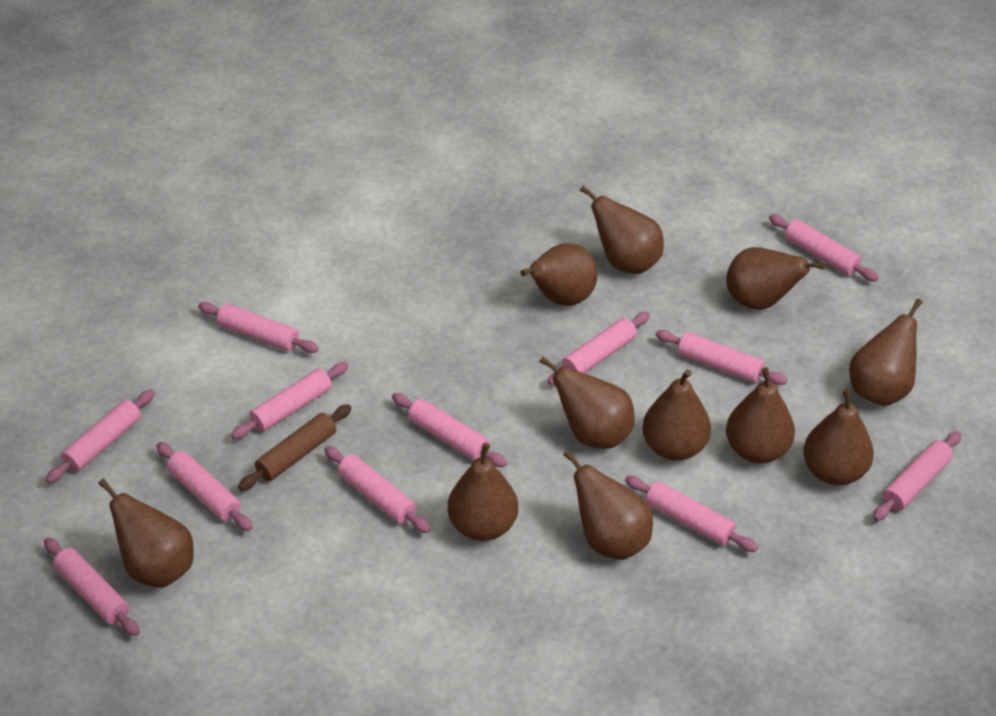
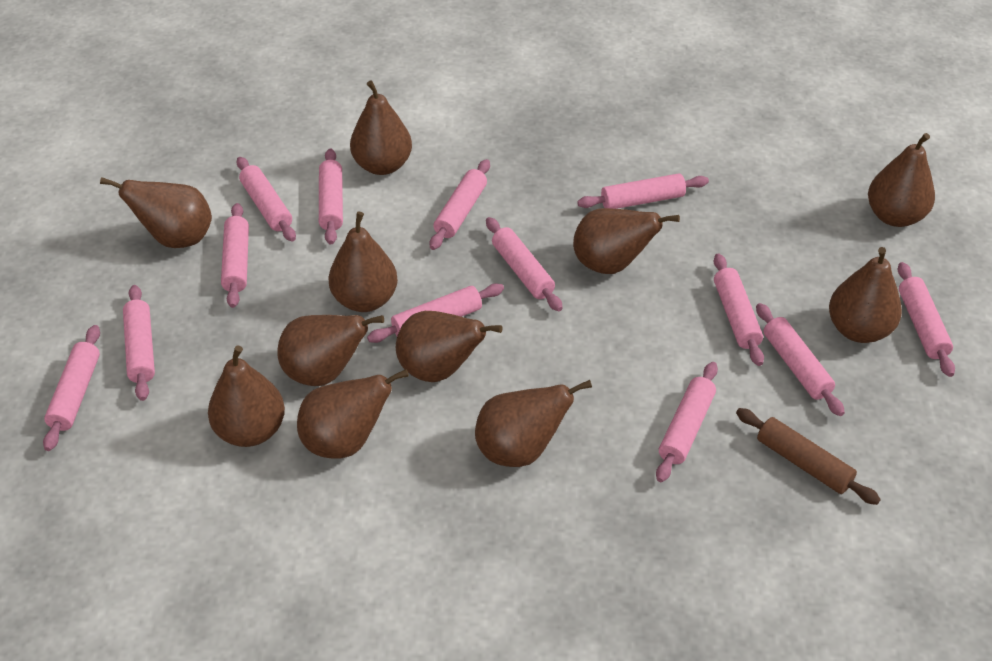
pink rolling pin: [44,538,140,636] [46,389,155,483] [156,442,253,531] [198,302,319,353] [231,362,349,439] [324,446,431,533] [392,393,507,468] [547,312,650,385] [625,476,758,552] [656,330,787,385] [769,214,879,282] [873,431,961,521] = 12 -> [43,325,100,451] [123,285,155,401] [221,203,249,308] [237,157,296,242] [319,148,343,244] [367,283,504,343] [430,159,490,250] [486,217,563,311] [577,173,709,209] [656,362,718,482] [714,253,764,366] [756,303,845,416] [898,262,955,377] = 13

